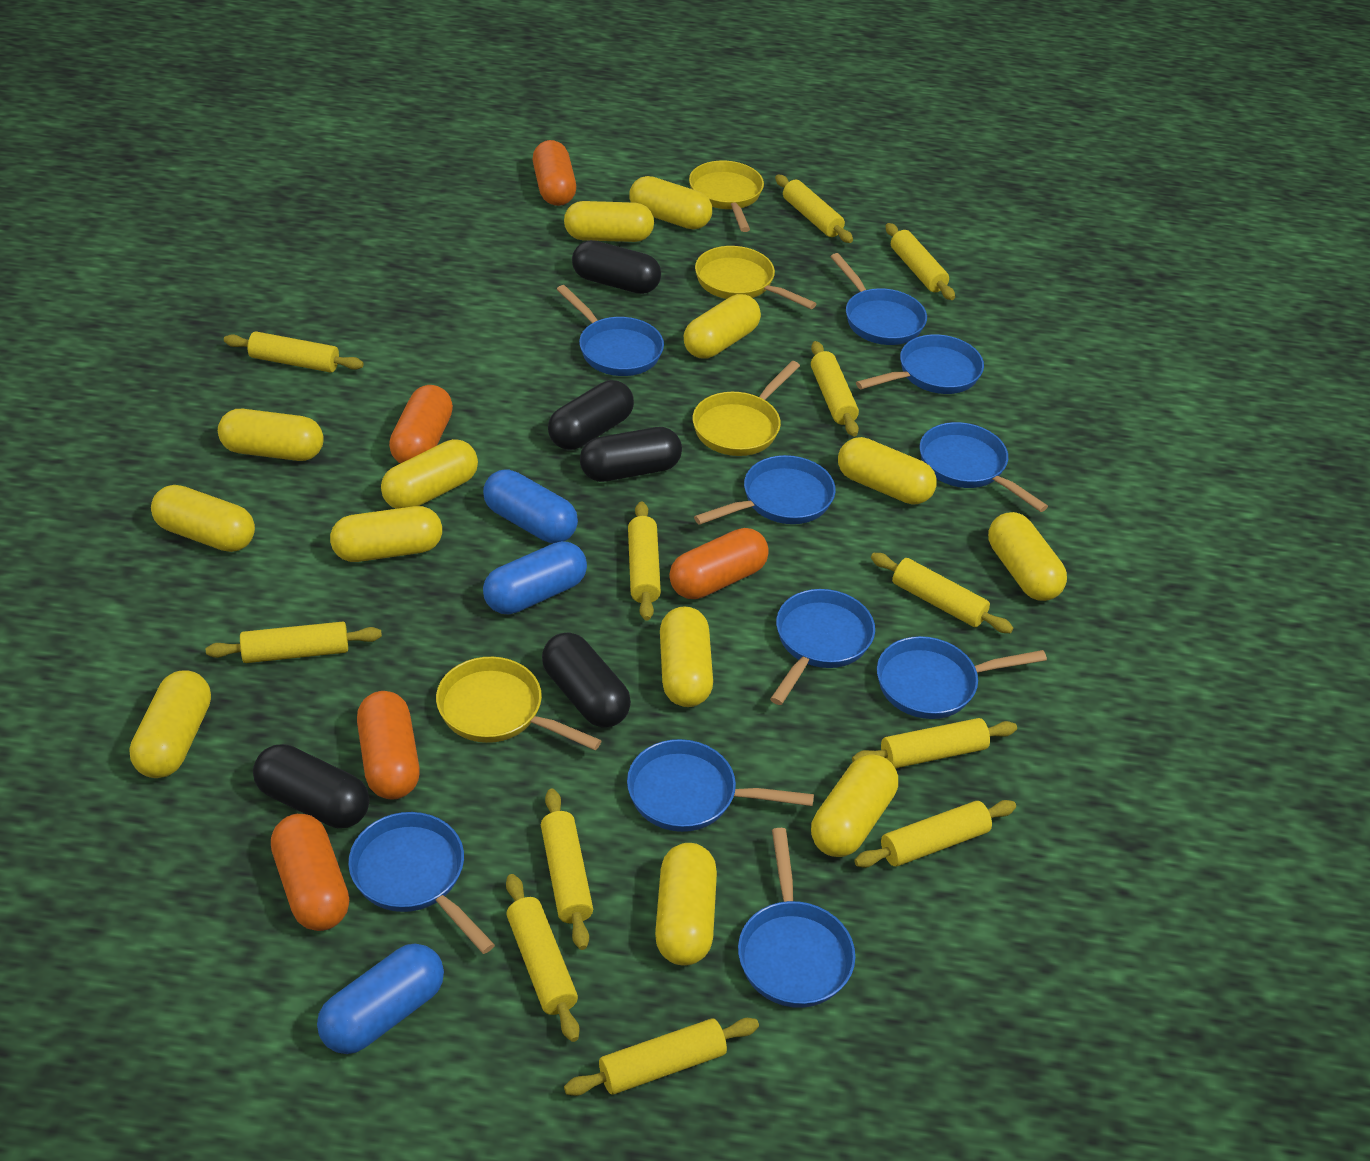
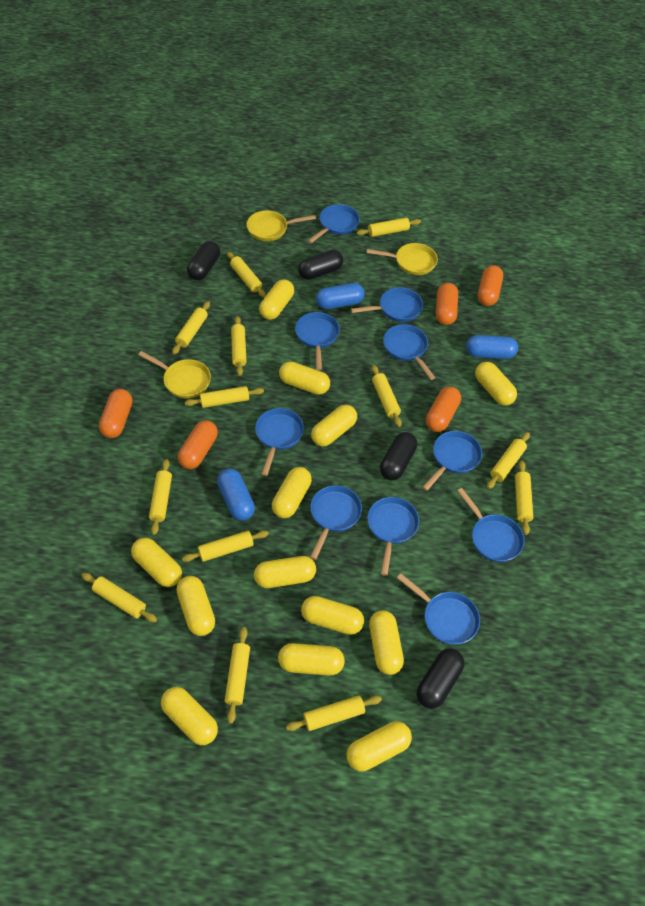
black capsule: [253,744,370,828] [542,632,631,728] [548,380,634,450] [572,240,661,294] [580,427,682,482] = 5 -> [187,241,220,280] [298,250,343,280] [380,432,417,480] [417,648,464,709] = 4
yellow pan: [436,657,602,750] [689,161,764,232] [693,361,800,456] [695,246,817,309] = 4 -> [138,351,211,399] [247,210,316,241] [367,243,438,275] = 3
yellow rolling pin: [206,621,382,663] [224,331,364,373] [506,874,579,1042] [541,789,593,950] [564,1018,759,1096] [628,501,661,621] [775,175,853,243] [811,341,859,437] [852,718,1017,768] [854,800,1016,868] [871,553,1013,633] [886,223,955,300] = 12 -> [81,573,157,622] [149,459,172,535] [172,301,210,355] [182,530,269,562] [185,386,264,408] [224,627,250,724] [227,252,266,297] [231,316,247,376] [286,695,382,731] [357,218,421,237] [371,365,402,427] [487,432,530,489] [515,460,533,535] = 13

